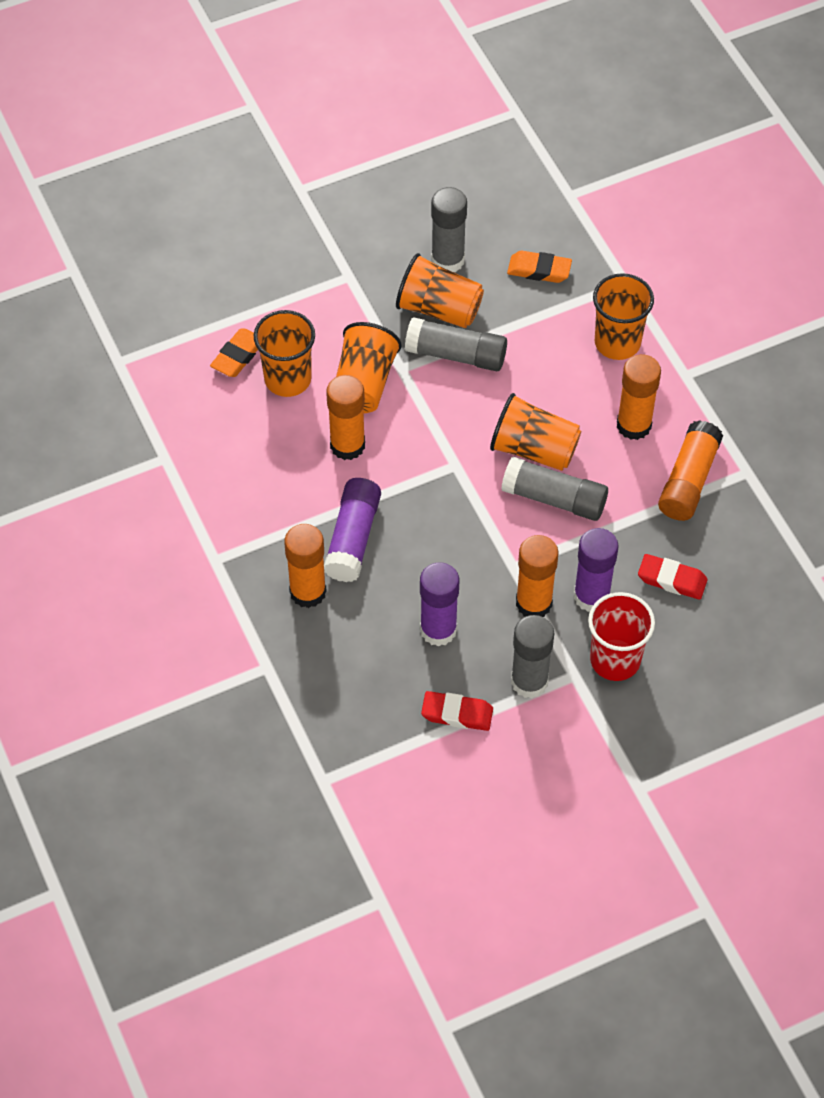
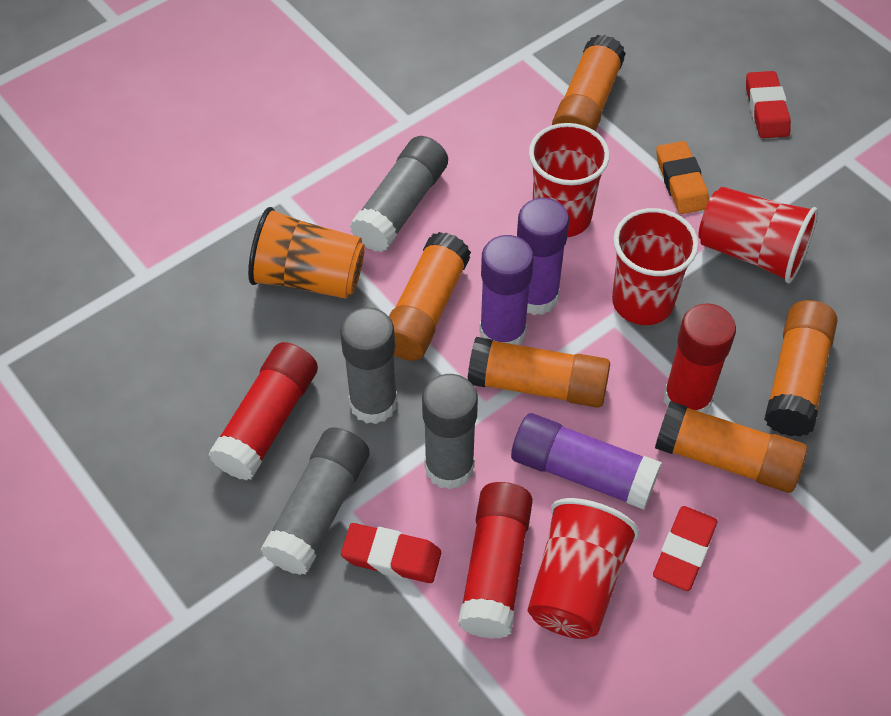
orange cup: [254,310,315,397] [336,322,402,413] [396,253,484,328] [490,393,581,471] [593,273,654,360] = 5 -> [248,207,365,299] = 1
orange eraser: [210,328,258,377] [507,250,572,283] = 2 -> [656,141,709,214] = 1
red cup: [588,592,655,681] = 1 -> [528,498,639,639] [529,123,610,237] [612,208,698,325] [699,187,818,283] = 4
red eraser: [421,691,493,731] [638,554,708,600] = 2 -> [341,523,441,583] [653,506,717,591] [746,71,791,138] = 3
red glue stick: none = 0 -> [208,342,318,480] [458,482,533,639] [663,303,736,413] = 3

